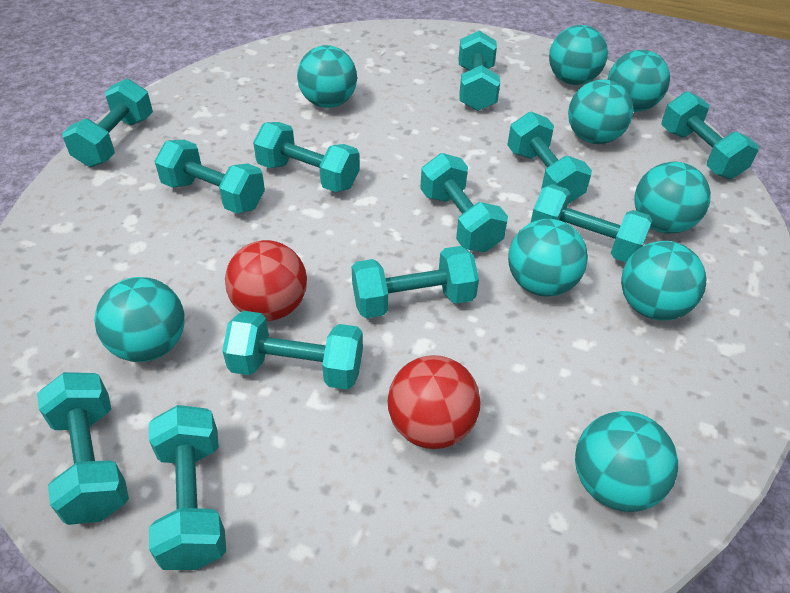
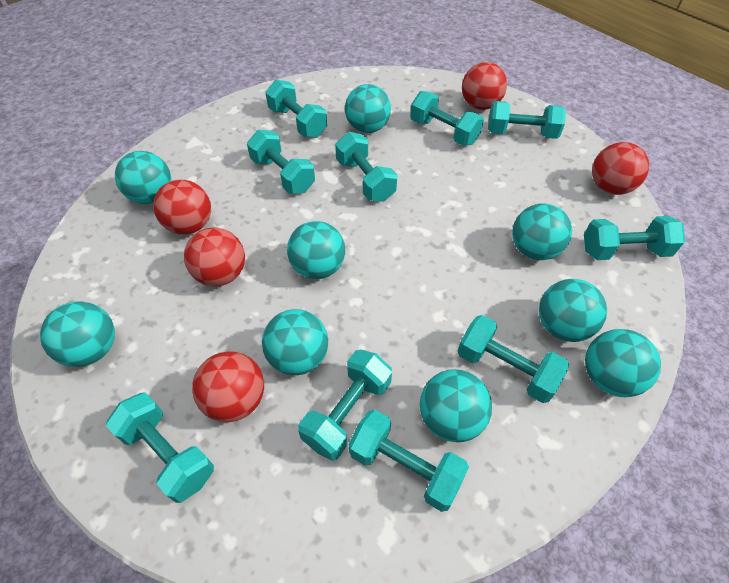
red ball: [225,240,307,321] [388,355,481,449] = 2 -> [153,180,211,235] [184,228,245,286] [192,351,264,422] [462,62,507,110] [592,142,649,195] = 5
turquoise dumbbell: [37,372,129,525] [62,79,153,167] [149,405,226,570] [154,140,265,214] [222,311,363,390] [253,122,360,192] [352,246,479,318] [420,153,508,252] [459,30,500,111] [507,112,592,204] [531,184,653,262] [661,91,759,179] = 12 -> [106,392,214,503] [247,130,315,194] [265,79,327,138] [298,350,392,461] [335,132,397,202] [349,409,469,512] [410,91,484,146] [458,315,569,403] [488,101,566,139] [584,216,685,260] = 10

